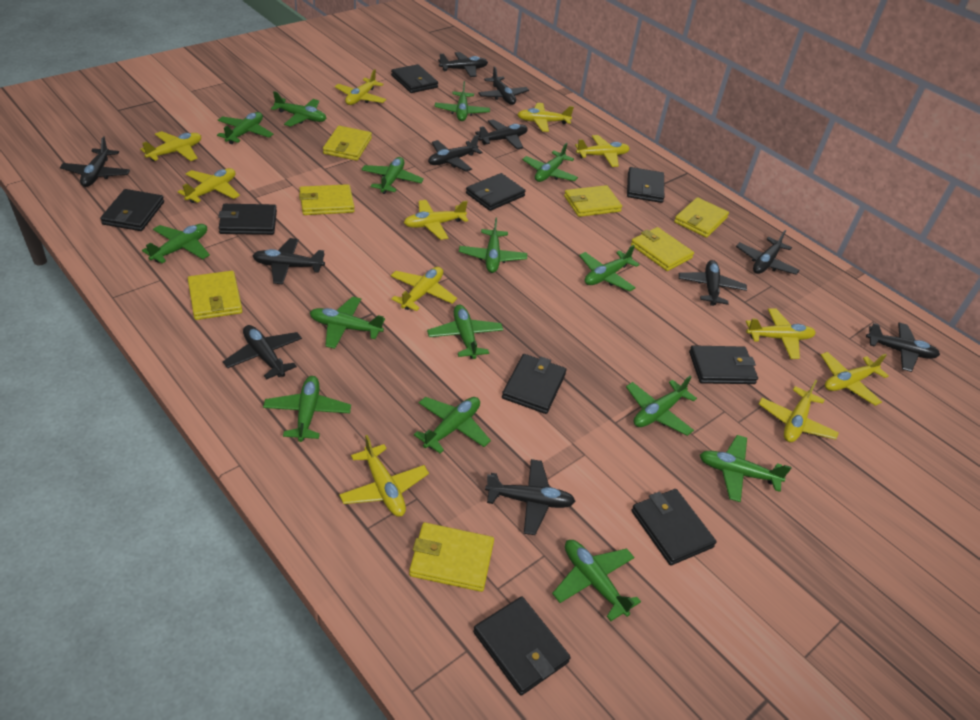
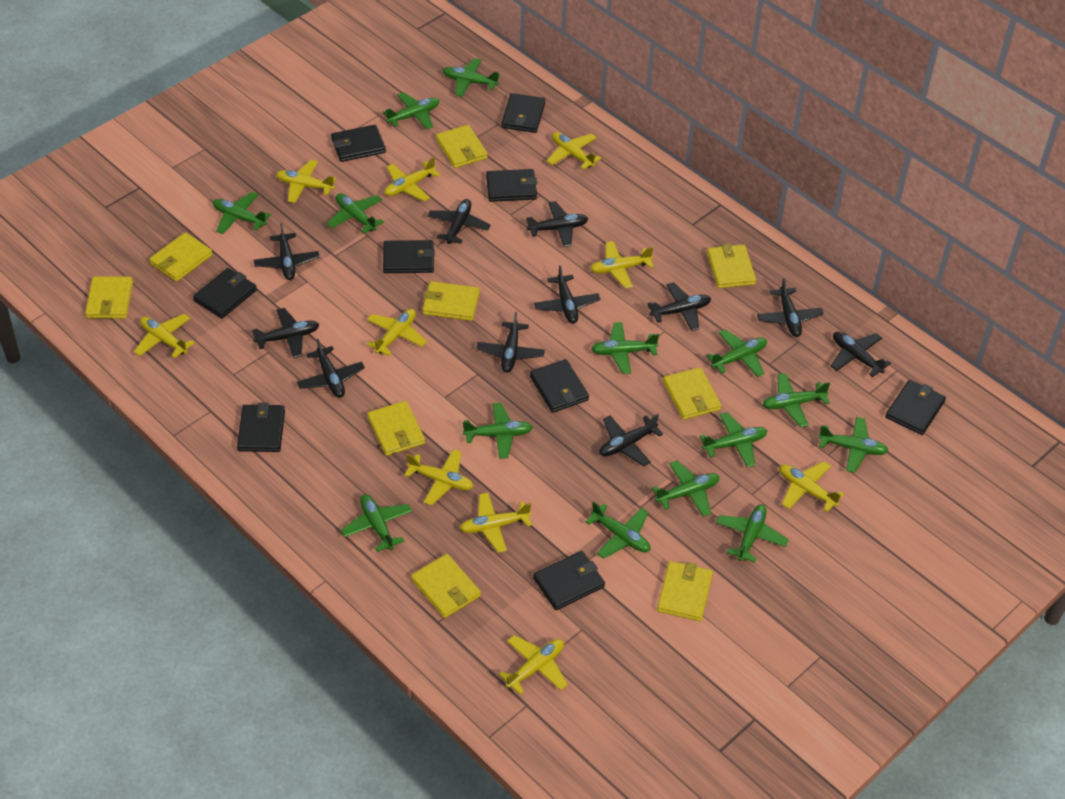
green plane: [142,224,210,263] [217,112,273,144] [263,376,351,442] [271,91,327,127] [310,296,385,349] [361,157,424,194] [414,397,491,454] [427,305,503,359] [435,81,490,121] [459,218,527,273] [522,143,578,182] [552,540,641,621] [579,245,640,292] [626,376,697,436] [700,435,792,502] = 15 -> [213,192,271,234] [327,193,384,234] [341,494,412,552] [383,92,439,130] [443,58,500,97] [463,403,533,459] [585,501,650,559] [591,322,659,374] [652,461,720,517] [700,412,767,467] [706,329,767,377] [716,504,789,563] [762,373,830,427] [818,417,889,473] = 14
yellow plane: [140,131,201,161] [178,168,240,203] [335,69,386,105] [339,435,429,517] [391,267,457,311] [404,200,468,240] [517,103,574,132] [575,135,630,167] [746,308,816,359] [759,379,839,442] [821,352,889,406] = 11 -> [134,314,195,358] [276,160,336,203] [367,309,427,356] [384,157,440,201] [404,449,473,505] [460,493,532,553] [499,635,568,694] [547,132,601,170] [590,241,654,288] [779,461,844,512] = 10
yellow wallet: [188,271,242,320] [299,184,355,215] [323,126,372,161] [409,522,494,592] [564,185,622,217] [631,227,694,271] [674,197,729,238] = 7 -> [85,276,133,319] [149,232,212,282] [367,401,425,456] [411,554,481,618] [422,281,480,321] [436,125,488,168] [657,561,713,621] [663,367,721,420] [707,244,756,288] = 9

